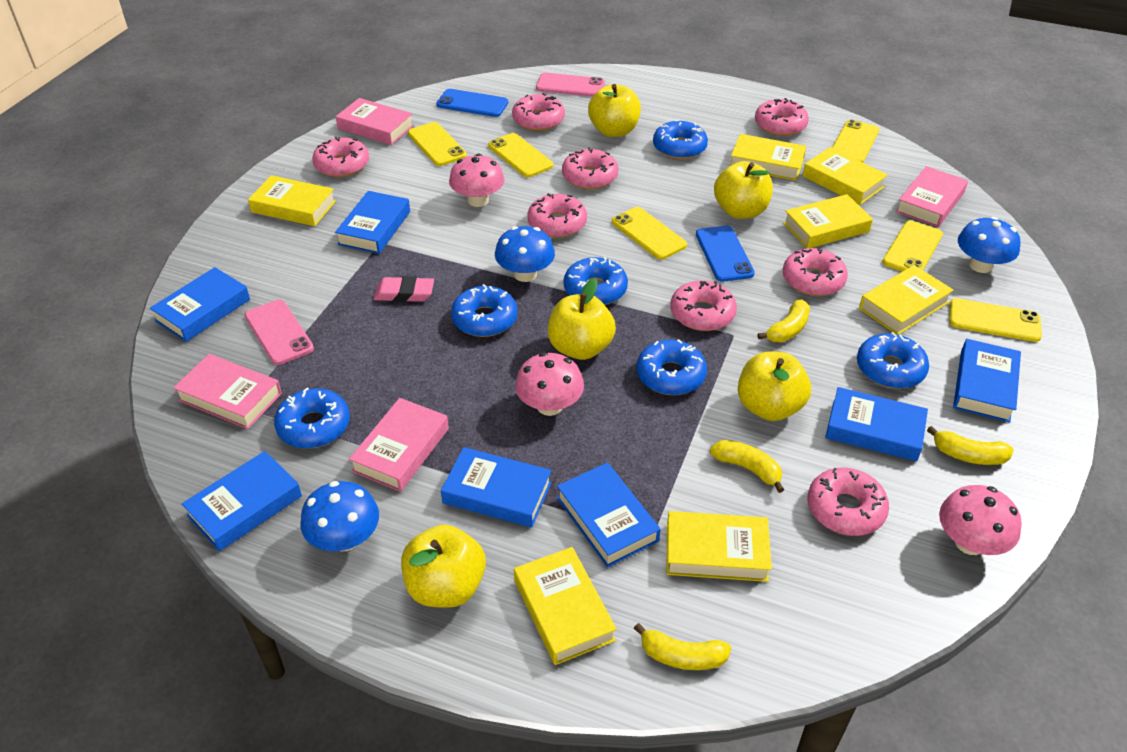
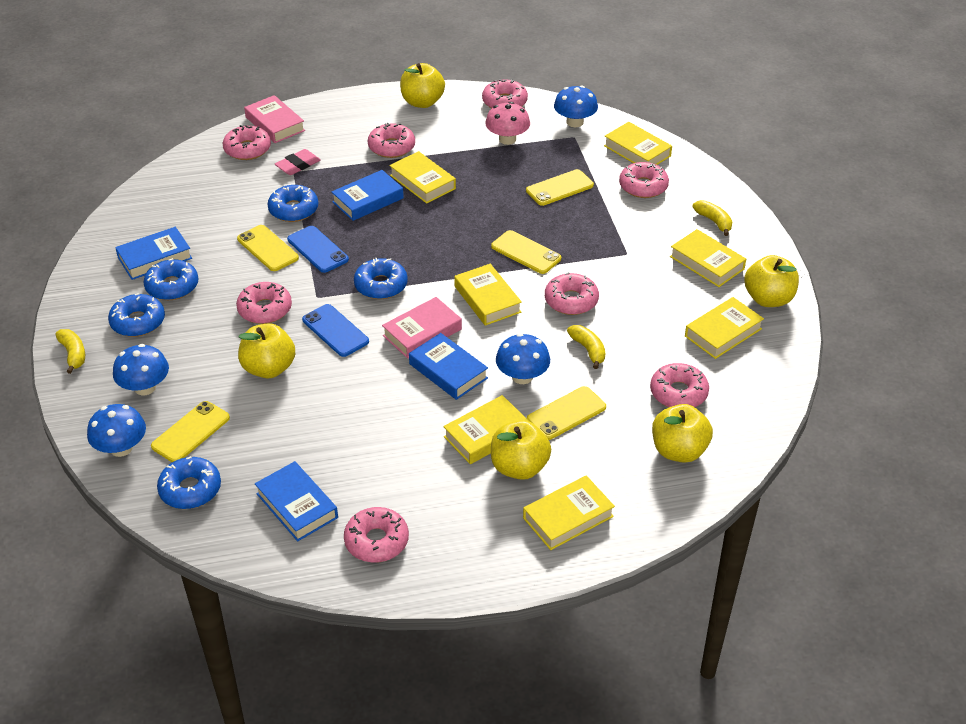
blue book: [150,267,250,342] [182,451,302,551] [335,191,410,254] [441,447,552,528] [557,463,661,567] [825,387,928,461] [953,339,1021,423] = 7 -> [115,227,192,280] [255,461,338,541] [332,170,404,221] [409,333,488,400] = 4
blue donut: [274,388,350,448] [451,284,518,337] [563,257,628,305] [637,339,707,395] [653,120,708,159] [857,332,929,389] = 6 -> [108,293,165,337] [144,258,199,300] [157,456,221,509] [268,185,318,222] [354,258,408,299] = 5
blue mushroom: [300,481,379,551] [495,226,555,282] [958,217,1021,273] = 3 -> [87,404,146,457] [113,344,169,395] [496,333,550,384] [554,86,598,127] = 4
pink book: [173,354,282,429] [336,98,414,145] [349,398,449,492] [896,166,968,227] = 4 -> [244,95,305,143] [382,297,462,359] = 2
pink mushroom: [449,153,505,207] [515,352,584,416] [939,485,1022,555] = 3 -> [485,102,530,145] = 1
pink phone: [245,300,314,365] [536,73,605,97] = 2 -> none = 0
yellow banana: [634,623,731,670] [710,440,784,493] [757,299,810,342] [927,426,1014,465] = 4 -> [55,329,85,374] [567,325,605,369] [693,200,733,236] = 3
yellow phone: [408,122,467,166] [488,133,553,177] [612,207,687,260] [832,120,879,163] [882,221,943,272] [949,298,1042,342] = 6 -> [151,401,230,462] [237,225,299,271] [491,230,561,274] [526,169,594,206] [527,386,606,440] = 5

